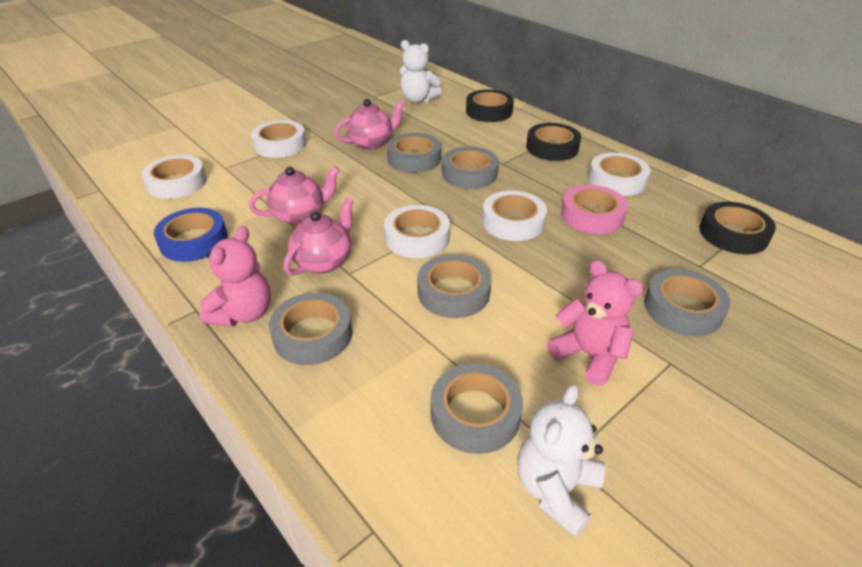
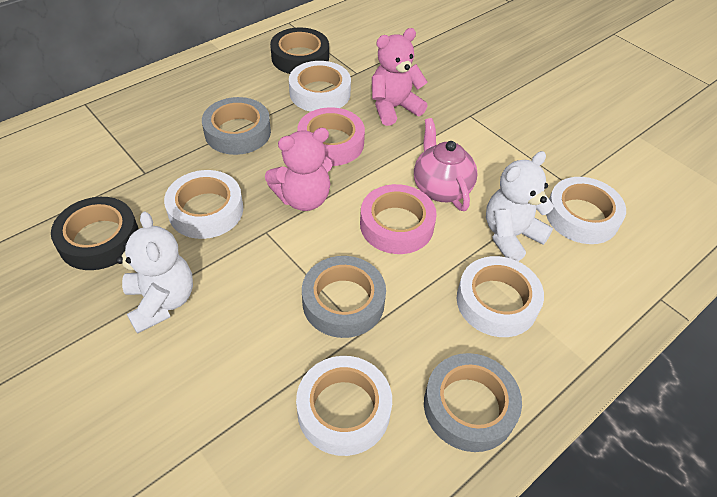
black tape: [466,89,514,122] [526,123,581,161] [699,202,776,254] = 3 -> [51,197,138,270] [270,27,329,74] = 2
blue tape: [154,208,228,262] = 1 -> none = 0
grey tape: [269,292,352,365] [387,133,441,173] [417,254,491,318] [431,363,523,454] [442,147,499,189] [644,269,730,336] = 6 -> [202,97,271,155] [302,256,386,338] [424,353,522,452] = 3
pink tape: [561,185,628,234] = 1 -> [297,107,365,166] [360,184,437,254] = 2
pink teapot: [249,166,340,225] [283,198,354,276] [334,99,405,150] = 3 -> [414,118,478,211] = 1

